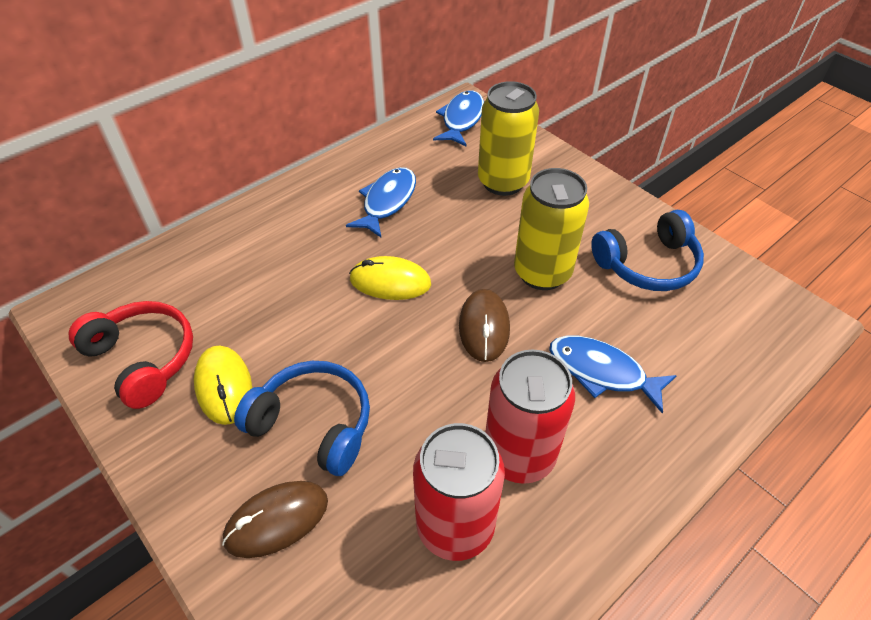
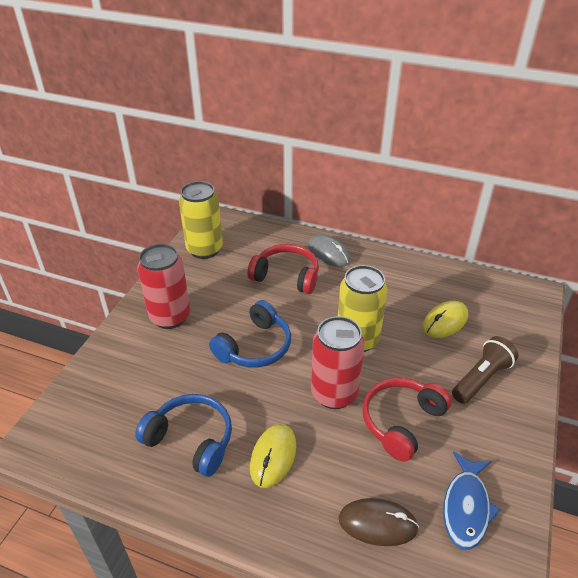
blue fish: [346,167,416,237] [433,91,484,147] [549,336,677,414] = 3 -> [443,451,501,550] = 1
brown flashlight: none = 0 -> [452,336,518,404] = 1
brown mouse: [222,481,328,558] [459,289,510,362] = 2 -> [339,498,419,546] = 1
grey mouse: none = 0 -> [308,235,351,267] = 1
red headphones: [69,301,193,409] = 1 -> [248,244,319,294] [362,378,452,462] = 2

